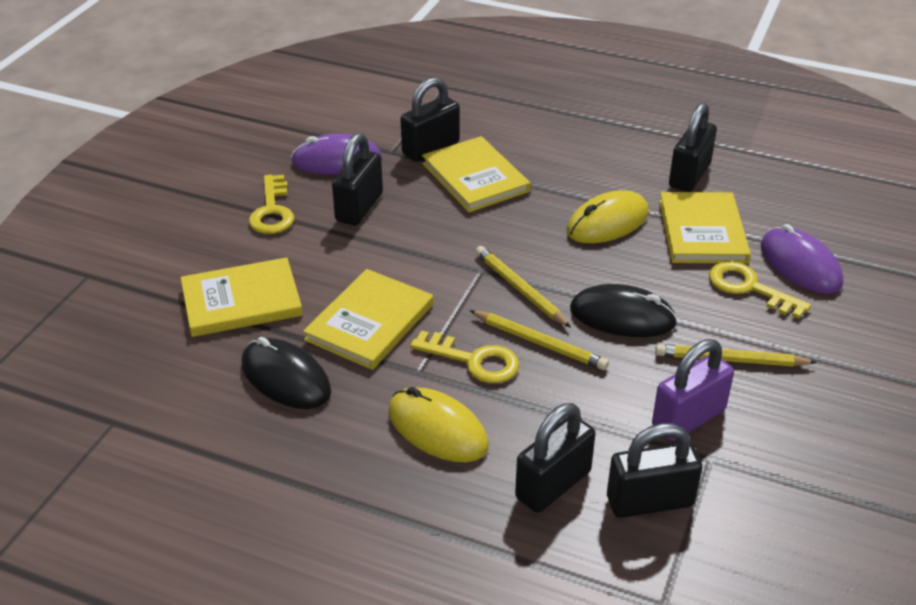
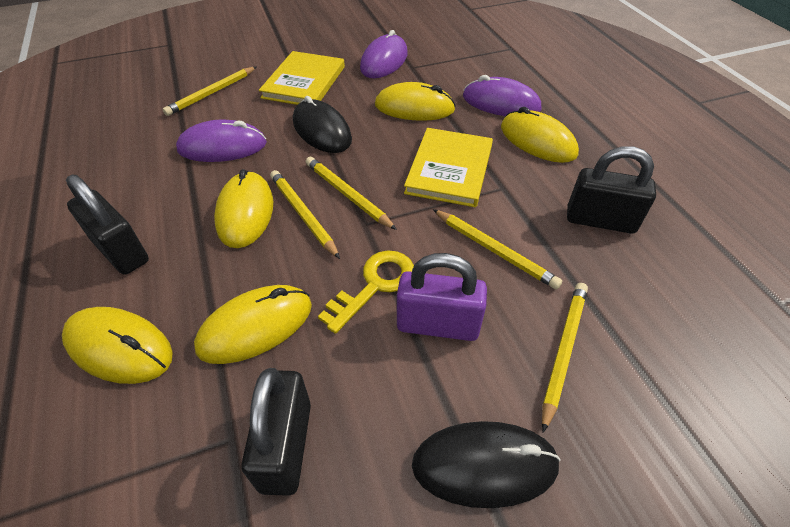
black padlock: [332,133,383,225] [400,77,460,161] [515,403,595,513] [607,423,702,518] [669,103,717,192] = 5 -> [66,174,149,275] [241,368,311,496] [567,146,656,234] = 3
purple mouse: [291,134,382,175] [761,224,843,294] = 2 -> [176,120,267,162] [360,30,408,78] [463,75,541,116] = 3
yellow book: [180,257,303,337] [303,269,433,370] [422,136,531,212] [659,192,751,263] = 4 -> [259,51,345,105] [404,128,493,207] = 2
yellow key: [249,175,294,234] [410,331,519,383] [709,261,811,319] = 3 -> [318,251,414,334] = 1
yellow mouse: [388,387,489,462] [567,190,649,243] = 2 -> [62,307,173,384] [194,285,312,364] [214,169,273,248] [375,82,456,121] [501,107,579,163] = 5
yellow pencil: [469,310,609,370] [475,246,571,328] [655,344,817,367] = 3 -> [162,67,256,116] [270,170,340,259] [306,157,397,230] [433,209,562,289] [542,283,588,433] = 5

